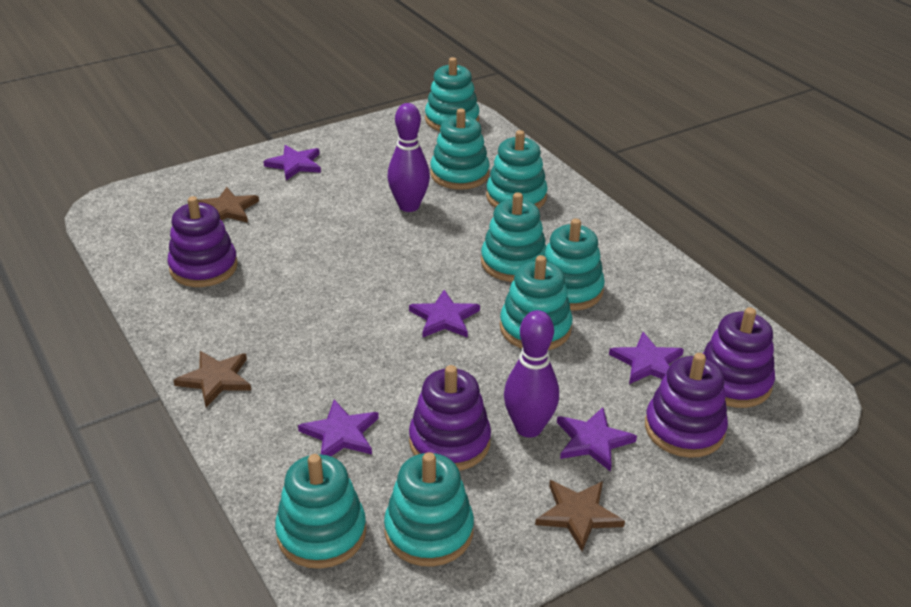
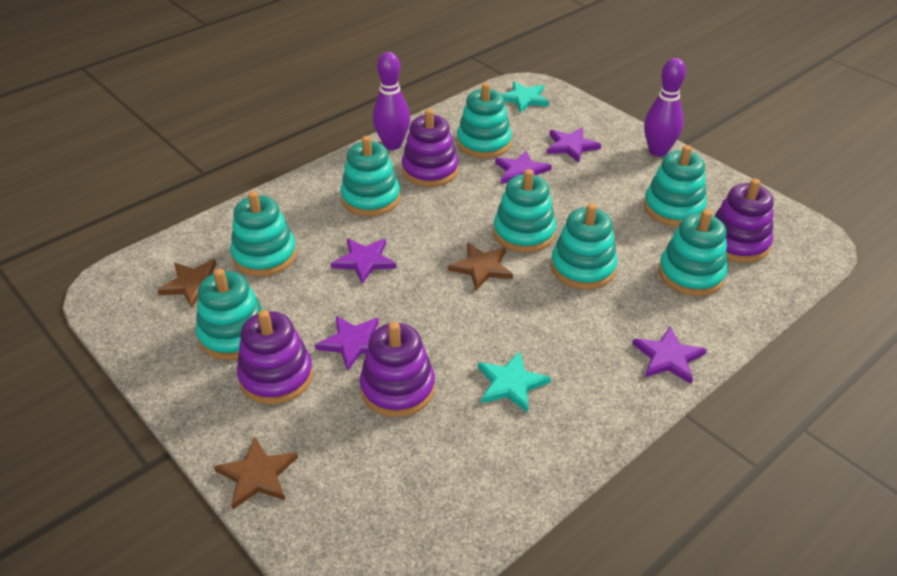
turquoise star: none = 0 -> [478,351,551,413] [501,82,549,113] = 2

